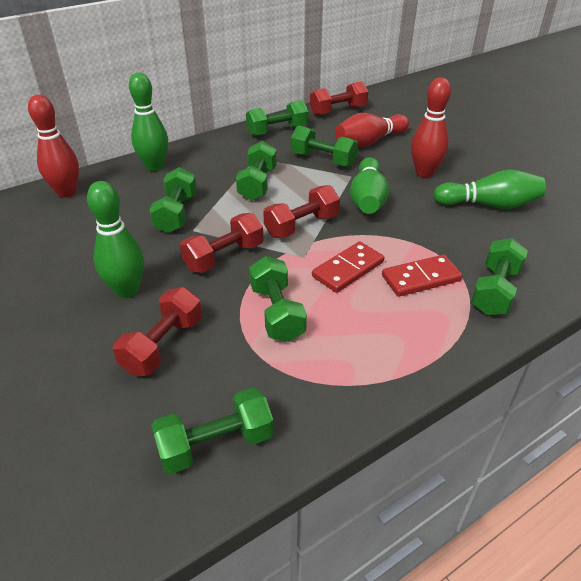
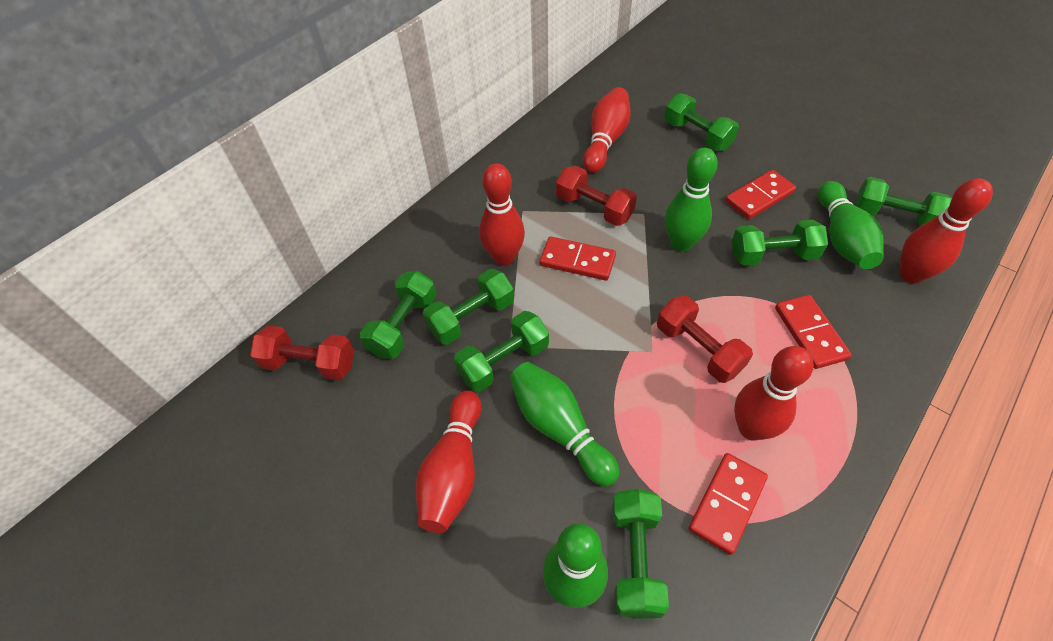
red bowling pin: [28,94,79,198] [335,113,409,147] [411,78,451,177] = 3 -> [416,391,481,533] [479,164,525,266] [583,87,631,173] [734,346,814,441] [899,178,993,284] = 5
red domino: [312,241,384,293] [382,255,462,297] = 2 -> [539,236,616,281] [689,453,768,555] [725,170,796,219] [775,295,852,369] = 4
red dumbbell: [113,287,202,376] [180,213,264,273] [263,185,340,238] [310,81,368,116] = 4 -> [250,325,354,381] [556,166,637,226] [657,295,753,383] = 3

